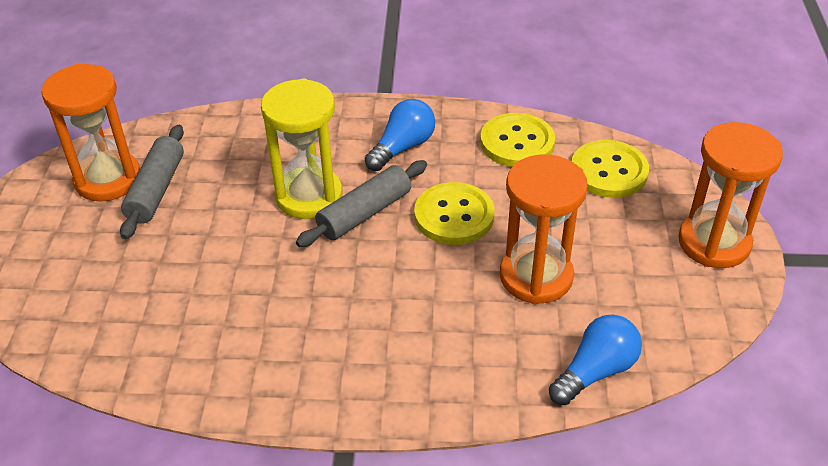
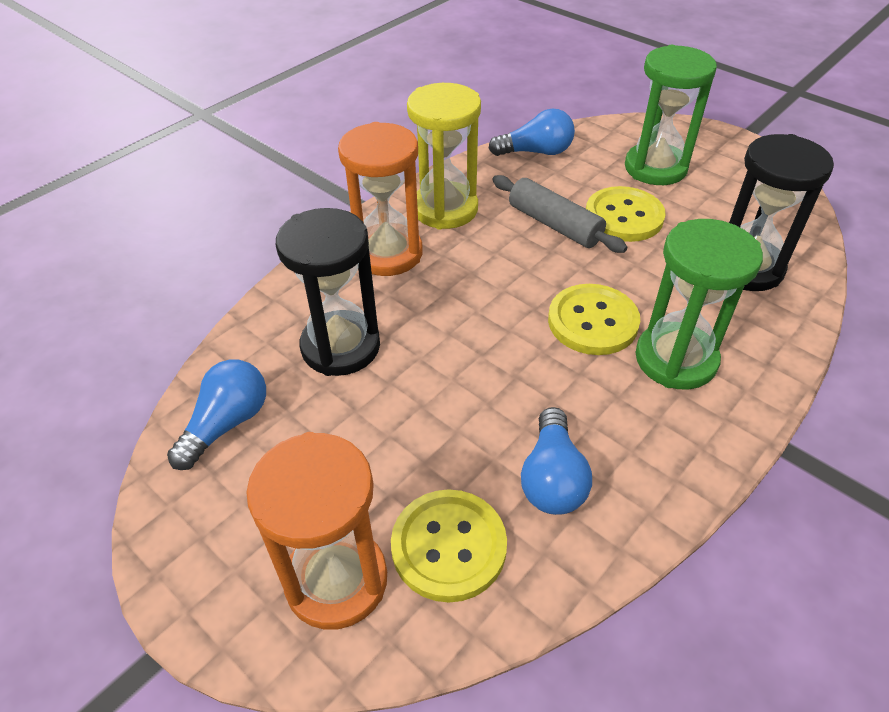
black hourglass: none = 0 -> [276,208,380,376] [729,134,834,291] = 2
blue light bulb: [365,99,435,171] [549,315,642,405] = 2 -> [167,359,266,470] [488,109,575,156] [521,407,592,515] = 3
green hourglass: none = 0 -> [625,45,717,185] [636,219,763,389] = 2
grey rolling pin: [120,125,184,239] [296,160,427,247] = 2 -> [492,175,627,253] = 1
orange hourglass: [41,64,140,202] [500,155,588,304] [678,122,783,268] = 3 -> [246,432,387,630] [338,122,423,276] = 2

